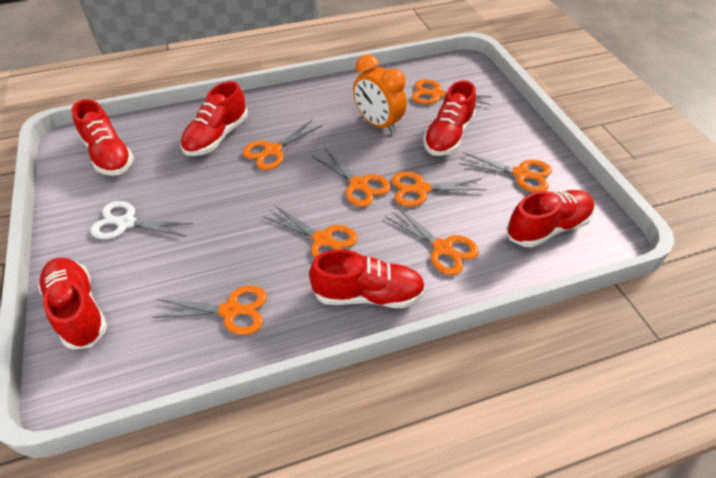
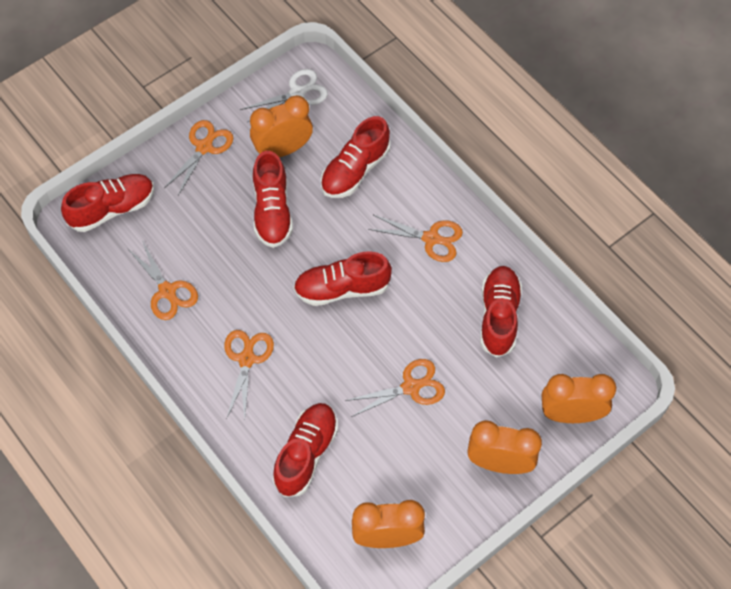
orange clock: [353,54,407,134] = 1 -> [250,95,313,157] [352,500,425,548] [467,420,542,474] [542,374,616,423] = 4
orange scissors: [152,286,267,335] [242,120,322,170] [263,205,358,258] [312,149,390,207] [385,206,479,275] [392,172,486,207] [412,79,492,105] [459,152,552,192] = 8 -> [127,241,198,320] [164,120,233,196] [224,330,274,420] [345,359,445,417] [368,215,463,262] = 5

